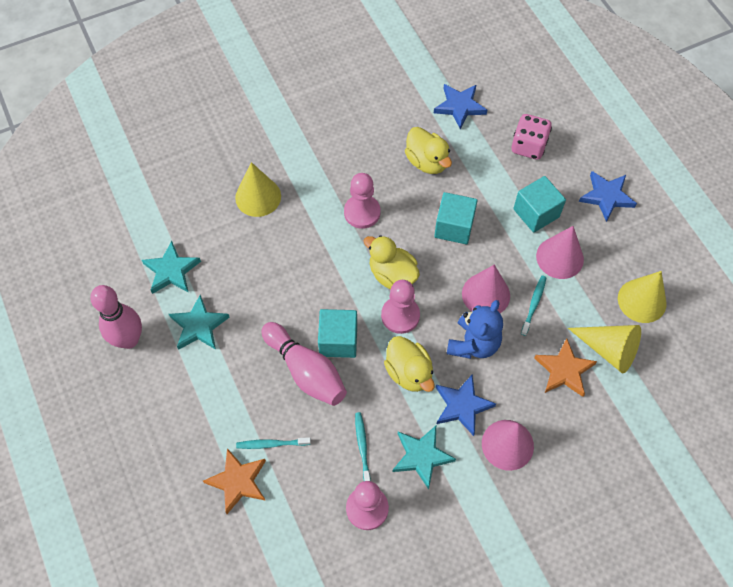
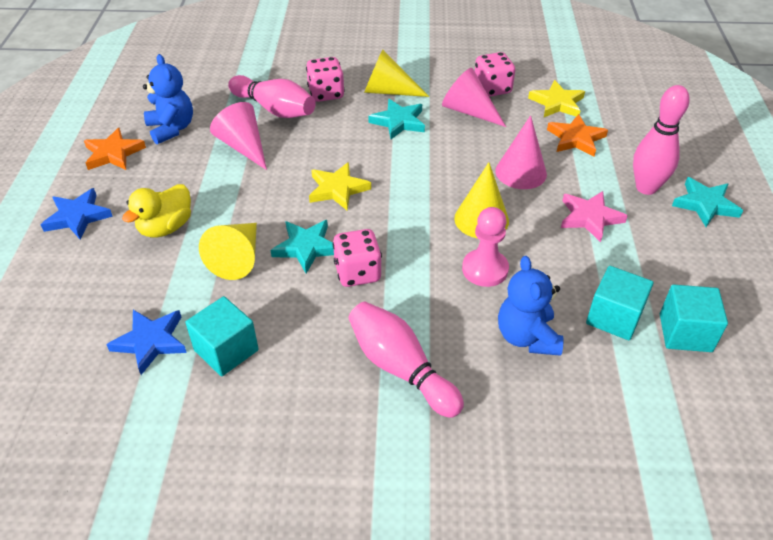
blue star: [434,84,487,129] [436,375,496,436] [579,171,637,222] = 3 -> [41,188,113,240] [106,310,187,375] = 2
blue teddy bear: [447,300,503,359] = 1 -> [143,54,193,144] [498,256,564,356] = 2
pink bowling pin: [90,285,142,349] [261,322,347,406] = 2 -> [228,75,315,118] [348,302,464,418] [633,85,690,195] = 3
pink dice: [512,114,552,160] = 1 -> [306,57,345,102] [333,229,382,287] [475,52,515,97] = 3
pink pawn: [344,173,380,229] [346,481,389,530] [381,280,420,334] = 3 -> [462,207,509,287] = 1
pink star: none = 0 -> [561,191,628,242] = 1
turquoise toothbrush: [236,437,311,449] [355,412,371,481] [521,276,547,336] = 3 -> none = 0
yellow duck: [364,235,420,289] [384,336,435,392] [405,127,452,174] = 3 -> [122,184,191,238] = 1
yellow star: none = 0 -> [309,162,371,210] [528,80,585,117] = 2

